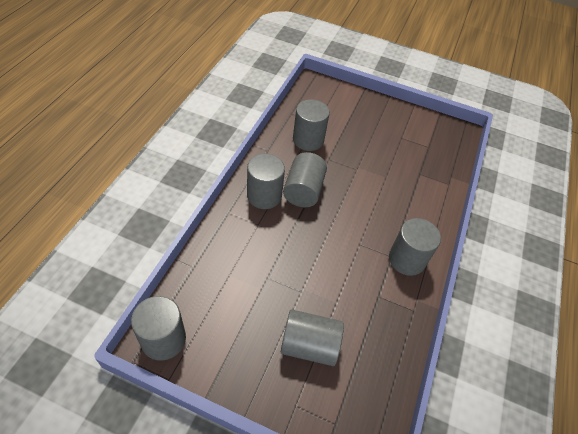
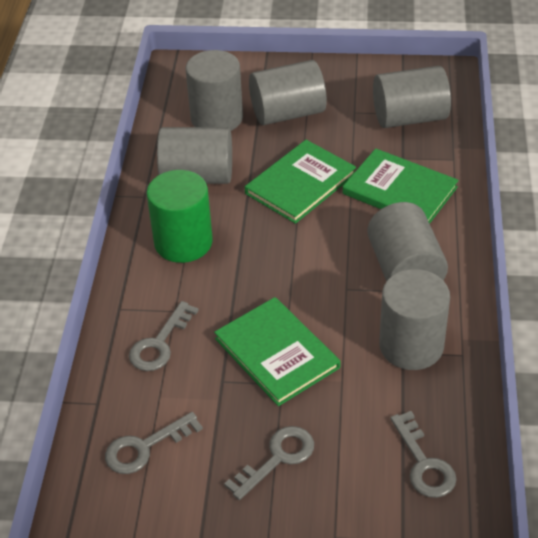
green book: none = 0 -> [214,297,340,406] [245,140,356,224] [343,148,459,224] = 3
green cylinder: none = 0 -> [146,170,213,263] = 1
grey key: none = 0 -> [105,412,203,474] [129,301,199,371] [224,426,314,500] [390,411,457,498] = 4

